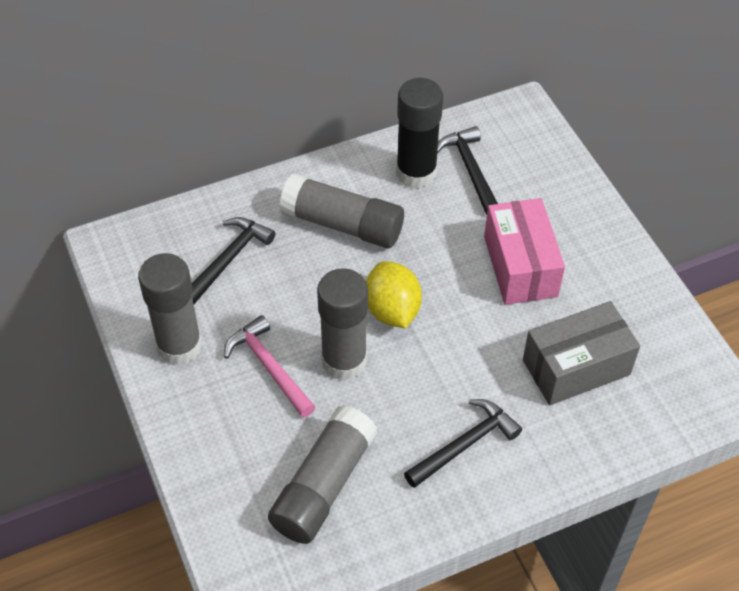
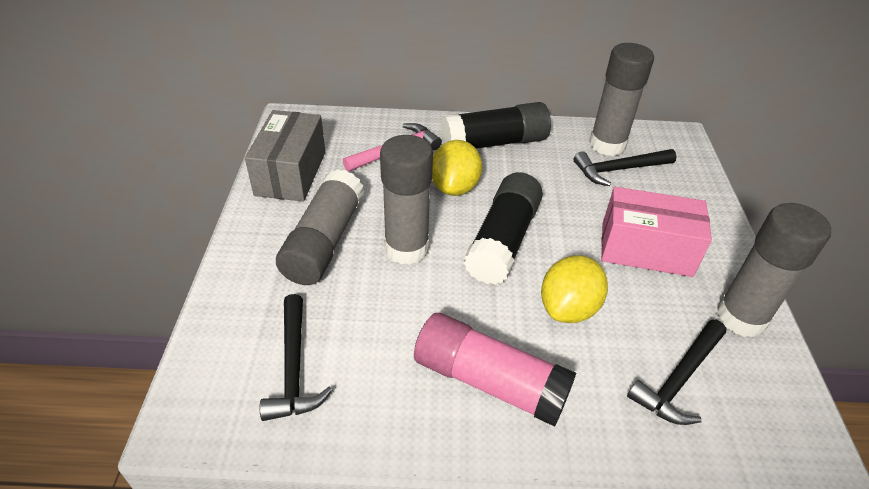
black glue stick: [396,78,443,189] = 1 -> [441,102,551,149] [464,172,543,285] = 2
pink glue stick: none = 0 -> [414,313,576,427] = 1
yellow lemon: [366,261,422,328] = 1 -> [432,140,482,196] [541,255,608,323] = 2

